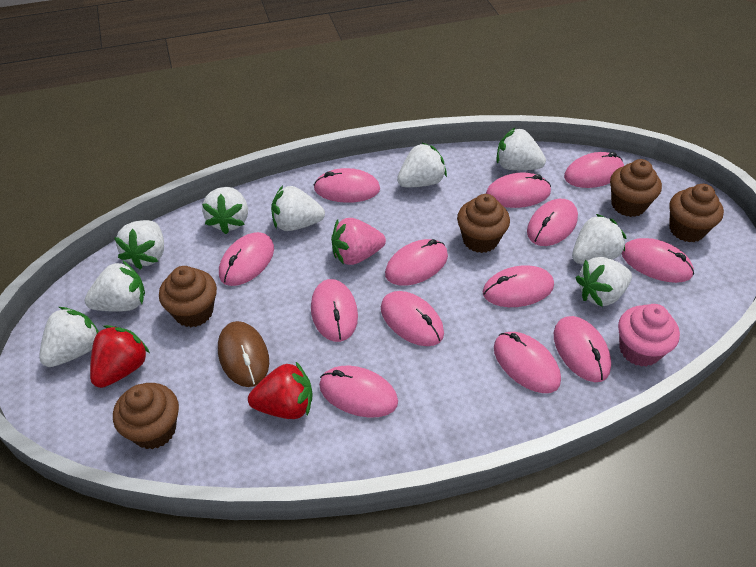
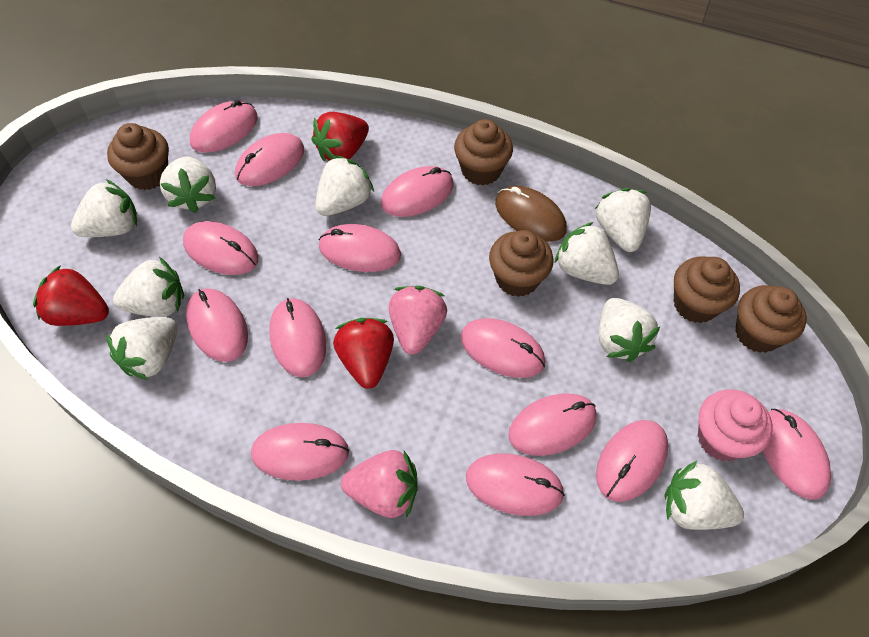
pink strawberry: [331,218,386,265] = 1 -> [341,450,418,518] [389,286,447,355] = 2
red strawberry: [90,325,150,388] [248,362,313,419] = 2 -> [33,265,109,326] [311,112,369,161] [333,318,394,389] = 3

